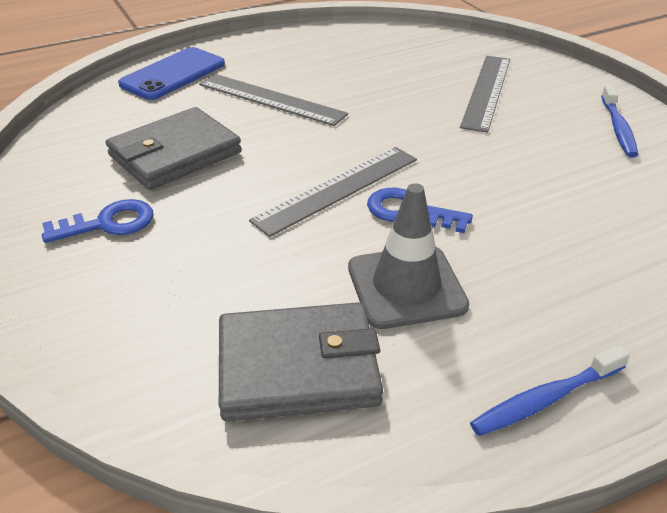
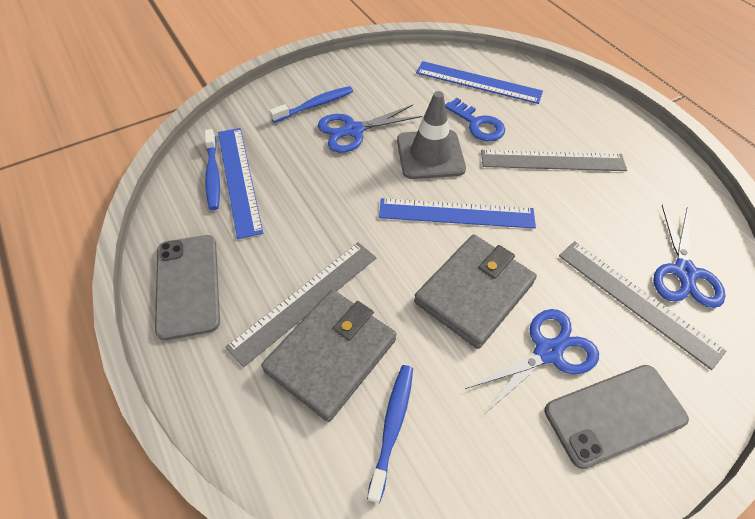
blue key: [42,199,153,243] [367,188,473,233] = 2 -> [445,98,505,141] = 1
blue phone: [118,47,225,100] = 1 -> none = 0
blue ruler: none = 0 -> [218,128,263,239] [379,198,536,229] [416,61,543,104] = 3
blue scissors: none = 0 -> [318,105,422,153] [465,309,599,413] [653,205,726,308] = 3
blue toothbrush: [470,345,630,436] [601,85,638,157] = 2 -> [205,129,220,210] [269,86,353,123] [367,365,413,503] = 3
grey phone: none = 0 -> [155,235,220,340] [545,365,689,469] = 2

